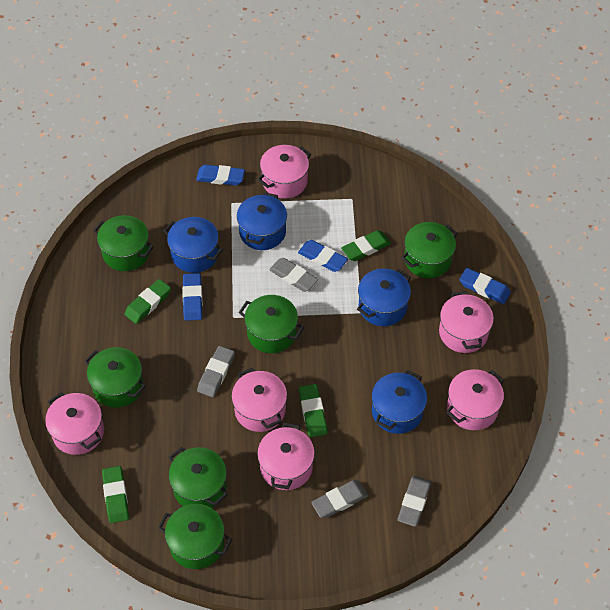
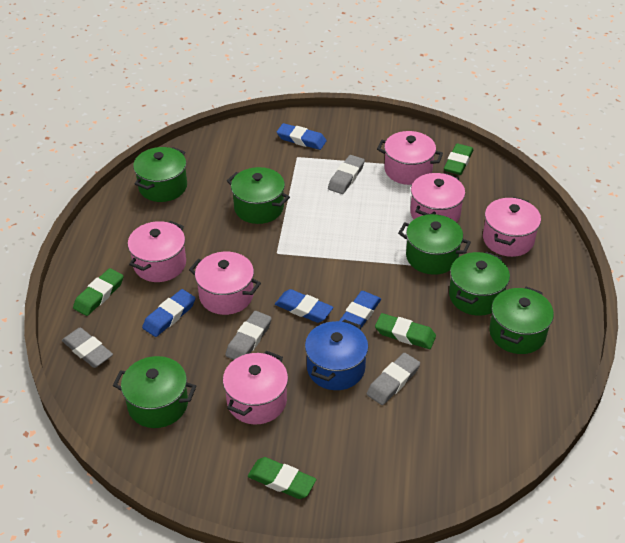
blue pot: [164,217,223,273] [237,192,287,250] [357,269,411,326] [372,370,427,434] = 4 -> [305,319,368,390] = 1

